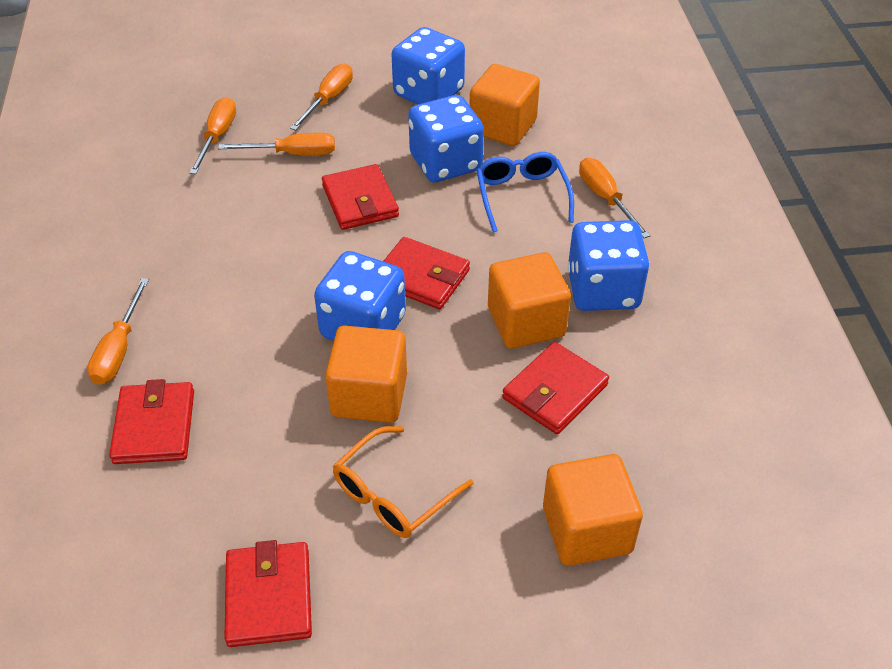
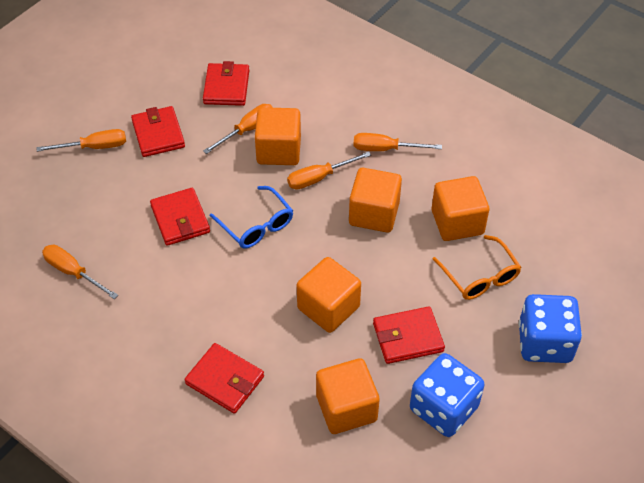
blue dice: [314,251,406,341] [391,27,465,104] [408,95,484,182] [567,220,649,311] = 4 -> [410,353,485,437] [519,294,582,363] = 2
orange cube: [325,325,407,423] [470,64,540,146] [488,252,571,349] [543,454,643,566] = 4 -> [255,107,301,165] [297,257,361,333] [316,358,380,434] [349,168,402,233] [432,176,489,241] = 5

